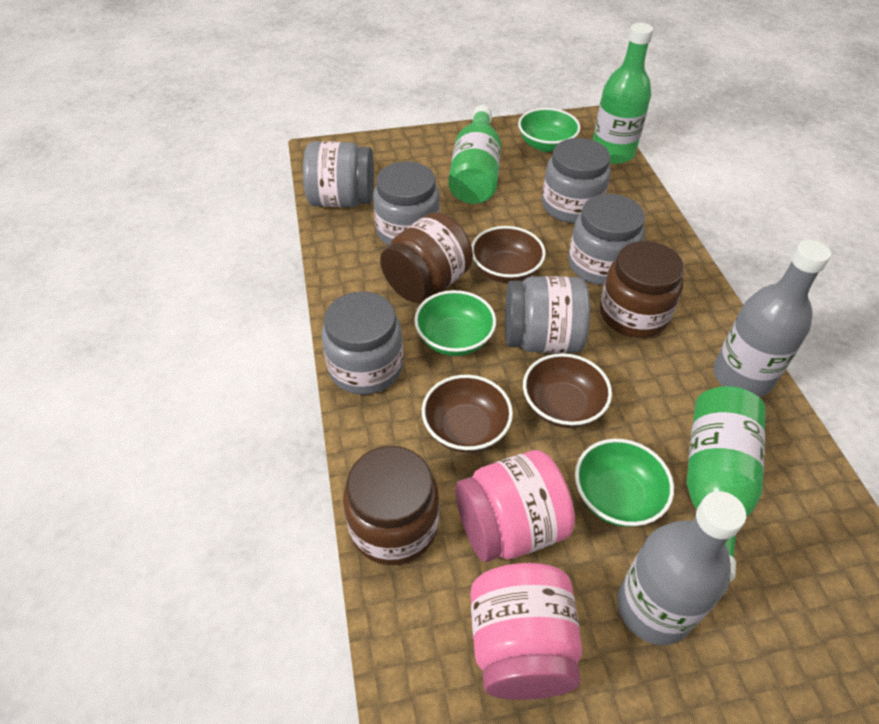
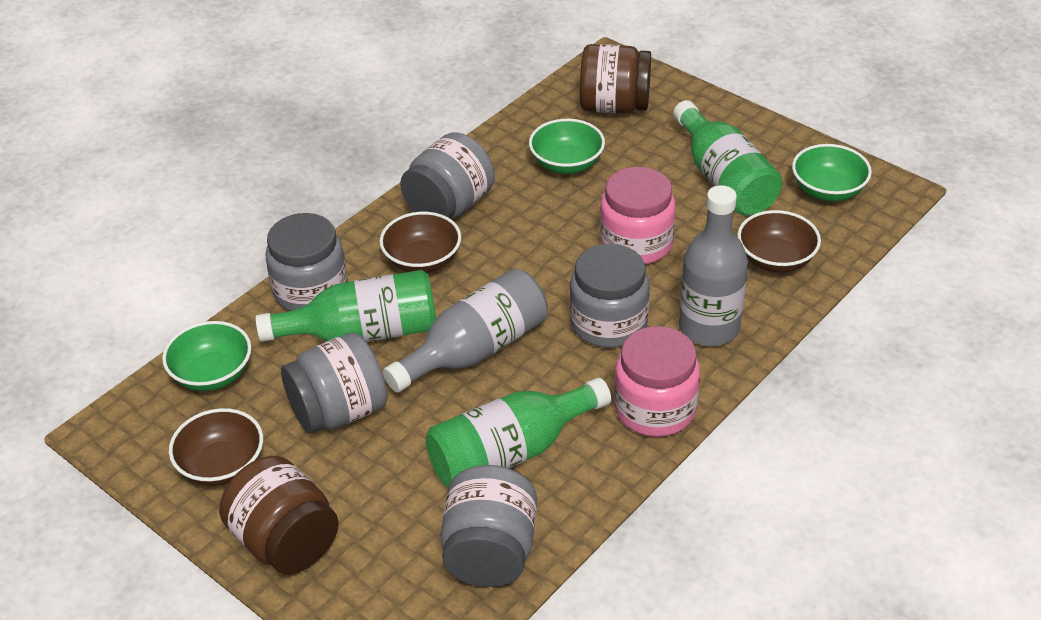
brown jar: [343,446,439,565] [380,212,473,303] [600,241,684,338] = 3 -> [219,456,339,574] [580,44,651,113] = 2
grey jar: [303,141,374,207] [322,291,403,395] [373,162,440,246] [505,276,590,353] [542,138,611,223] [568,194,645,285] = 6 -> [265,213,348,311] [281,333,387,433] [400,132,495,219] [440,465,537,587] [569,244,650,348] = 5

